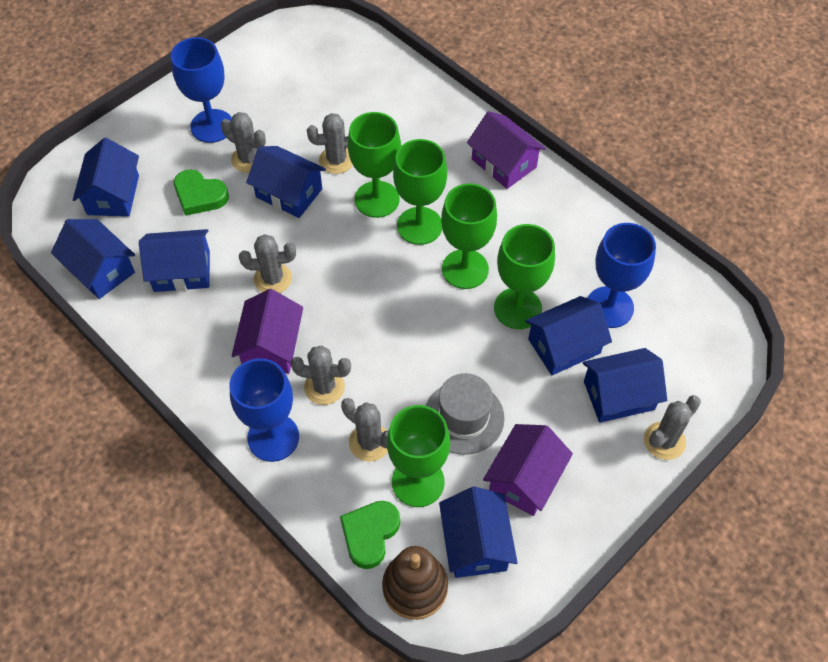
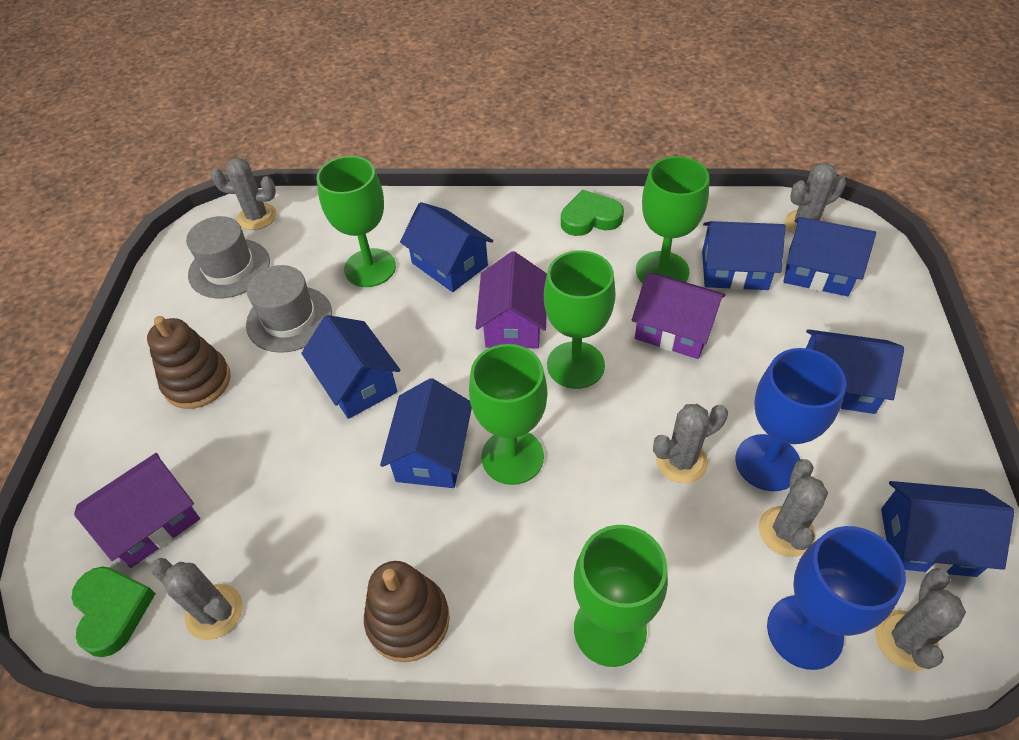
blue goblet: [171,37,232,143] [229,358,299,462] [588,223,656,328] = 3 -> [735,348,846,491] [767,526,906,670] = 2
brown stacking toy: [382,546,448,620] = 1 -> [147,316,231,409] [364,561,450,662] = 2
grey hat: [426,373,505,455] = 1 -> [186,216,270,298] [246,265,332,353] = 2

